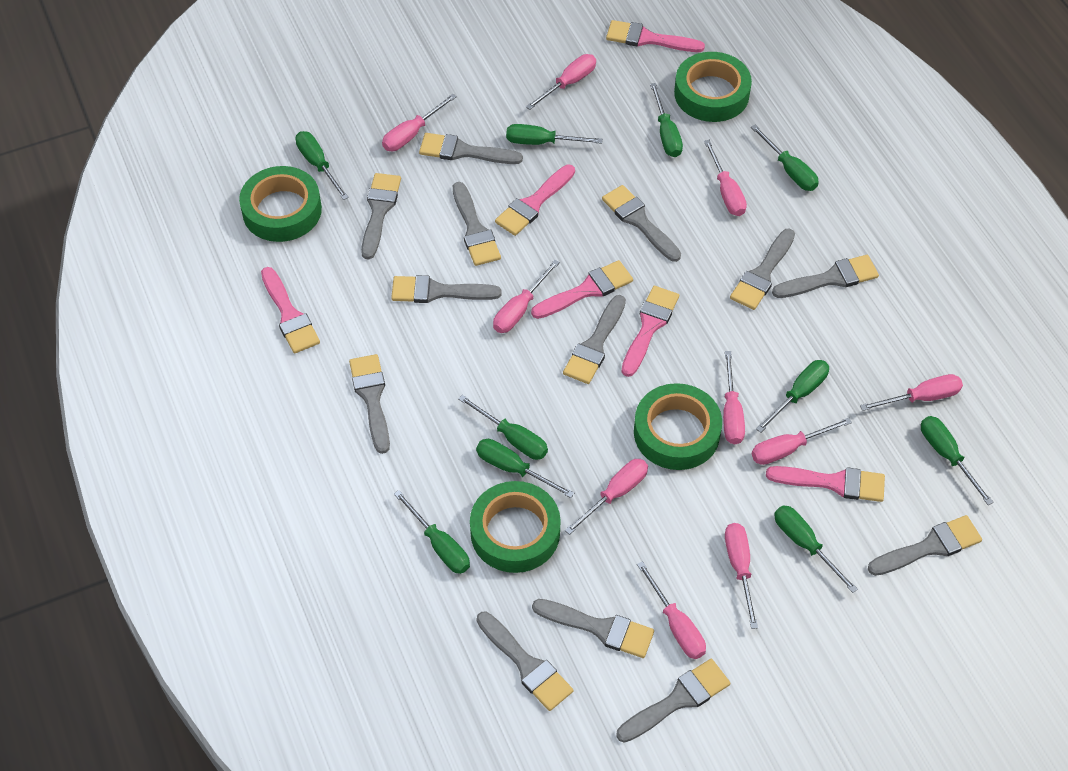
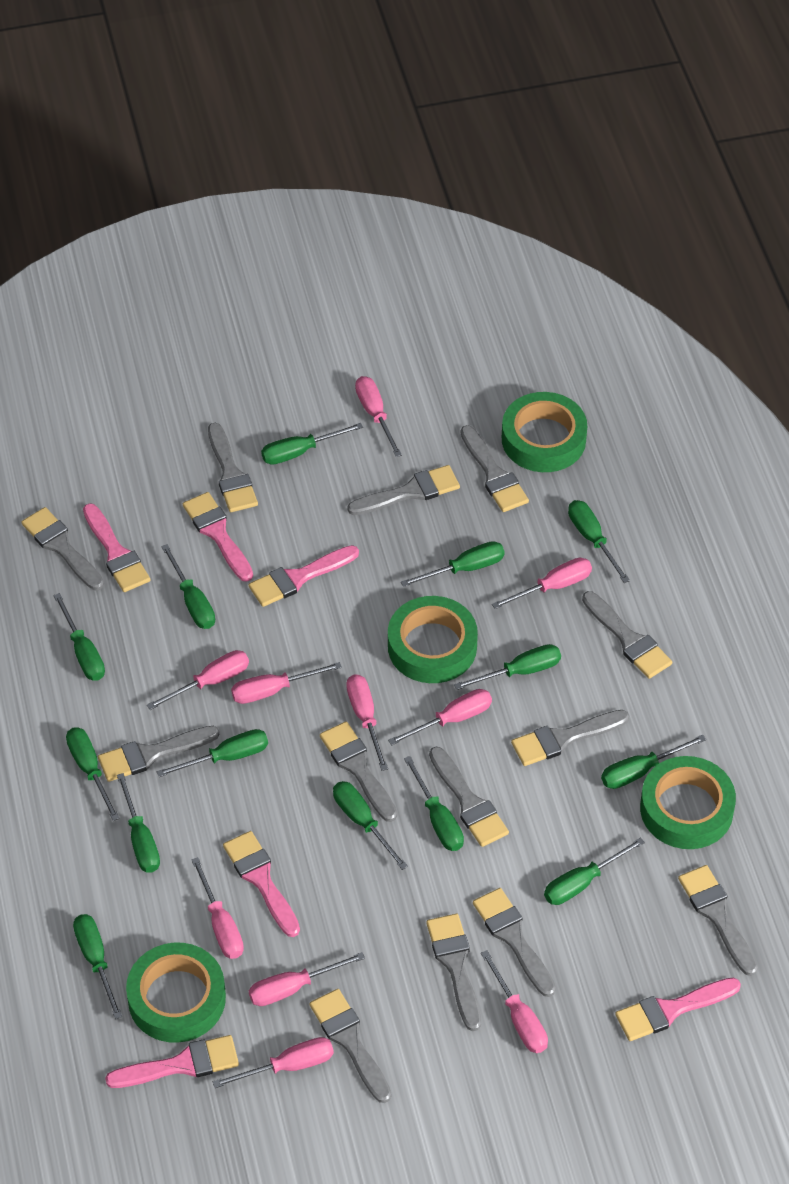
green screwdriver: [295,131,349,200] [394,490,470,574] [458,395,548,460] [476,439,574,498] [506,124,603,145] [650,83,683,157] [751,125,819,191] [756,360,829,433] [774,505,858,593] [921,416,993,505] = 10 -> [54,593,105,681] [66,727,120,821] [73,914,122,1019] [117,773,160,873] [157,729,268,777] [161,544,215,629] [261,423,363,465] [333,781,408,870] [401,541,505,587] [404,756,464,851] [454,644,561,690] [544,837,645,905] [568,500,630,583] [601,735,706,789] = 14

